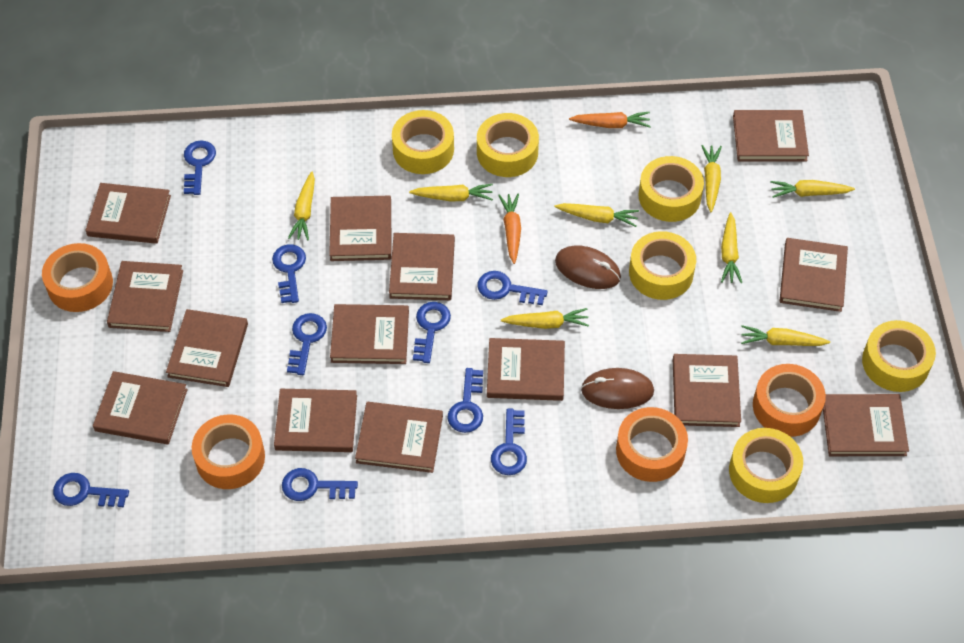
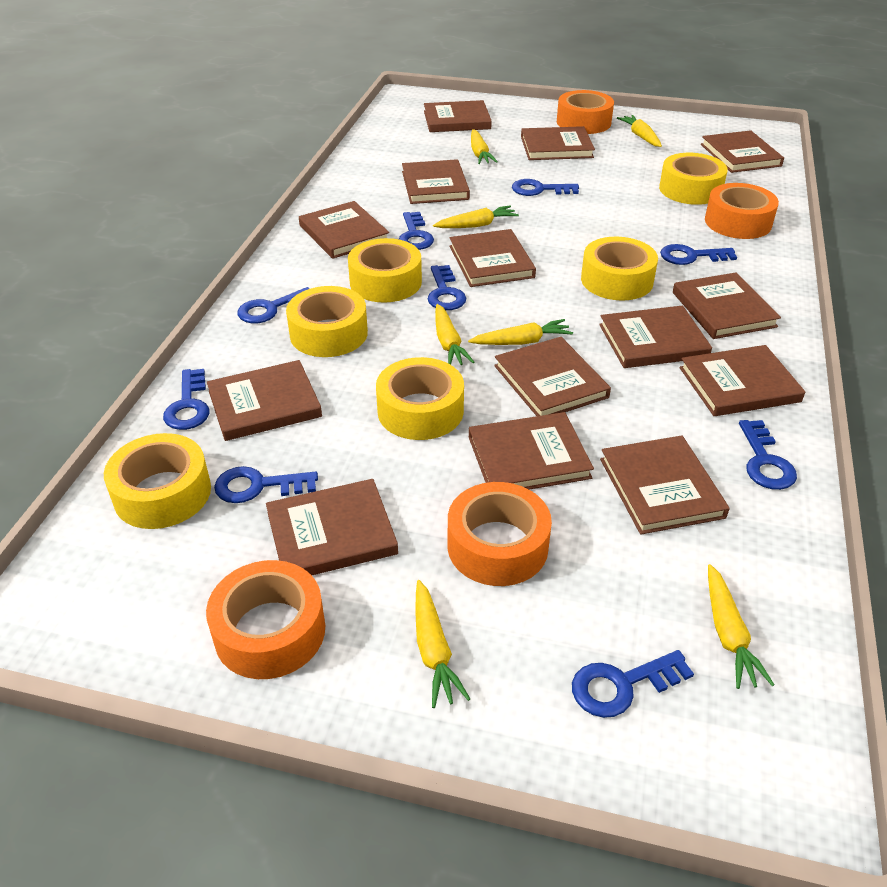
brown mouse: [555,245,621,289] [581,368,654,409] = 2 -> none = 0
orange carrot: [498,194,521,264] [569,112,651,128] = 2 -> none = 0
yellow carrot: [288,172,315,240] [409,184,493,201] [501,308,589,329] [554,203,639,227] [701,145,722,212] [721,212,742,283] [741,325,830,346] [770,180,855,198] = 8 -> [416,580,470,708] [433,205,519,228] [435,304,474,365] [468,319,573,345] [471,129,498,164] [617,115,662,147] [708,564,775,689] = 7

